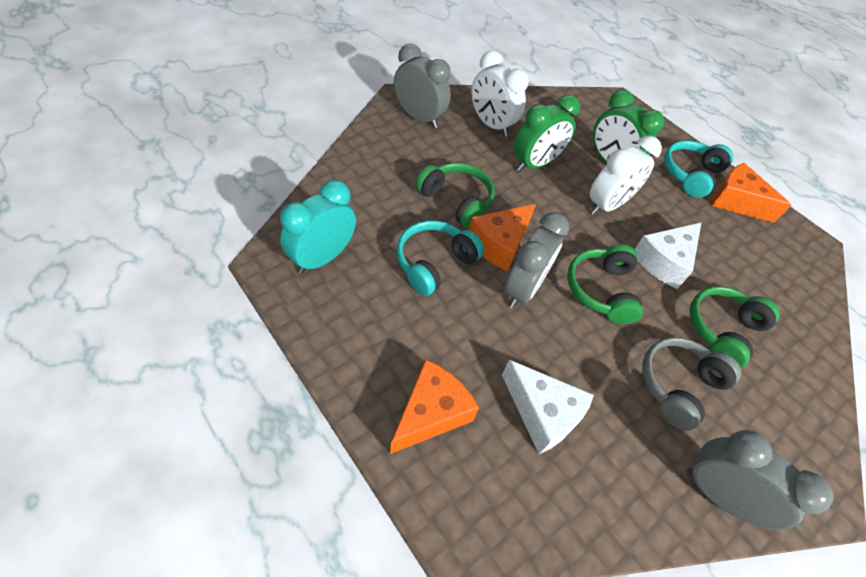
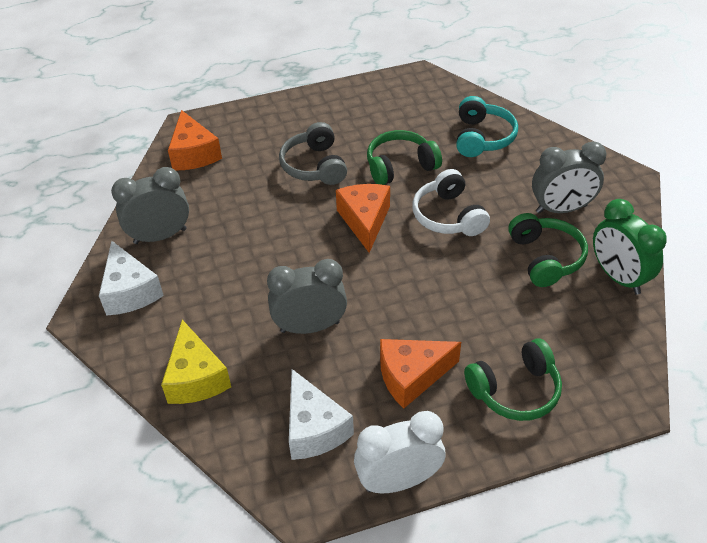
green clock: [514,95,580,171] [593,90,664,163] = 2 -> [593,199,667,295] = 1
turquoise clock: [280,180,356,274] = 1 -> none = 0
turquoise headphones: [397,221,484,296] [664,140,733,198] = 2 -> [456,96,518,157] = 1
white clock: [472,51,529,137] [590,136,662,215] = 2 -> [354,411,446,494] = 1
white headphones: none = 0 -> [412,169,490,236] = 1
yellow cheese: none = 0 -> [161,320,231,404] = 1

